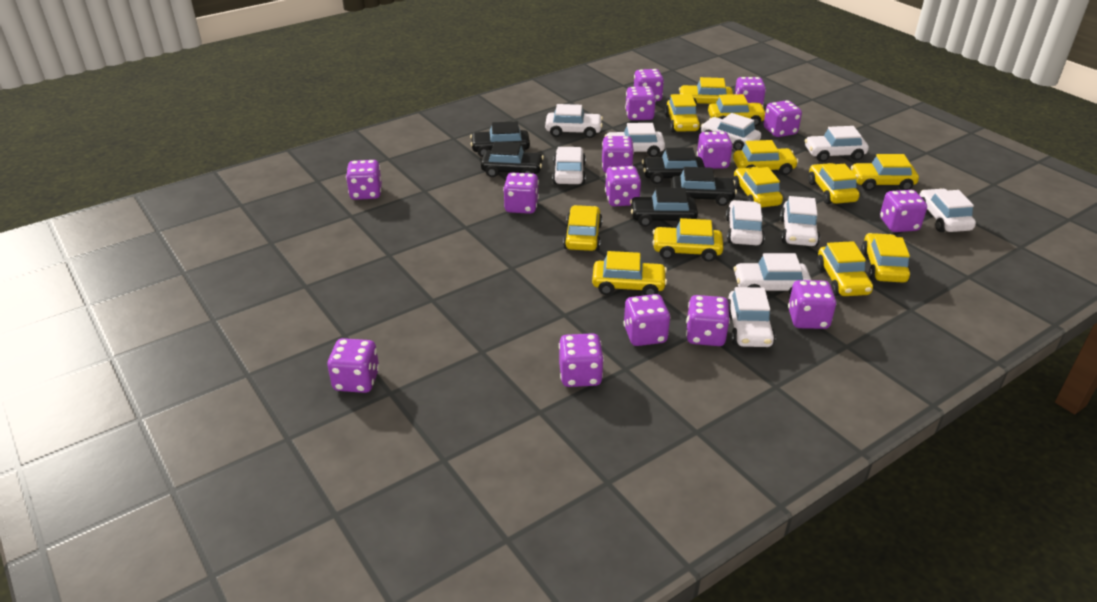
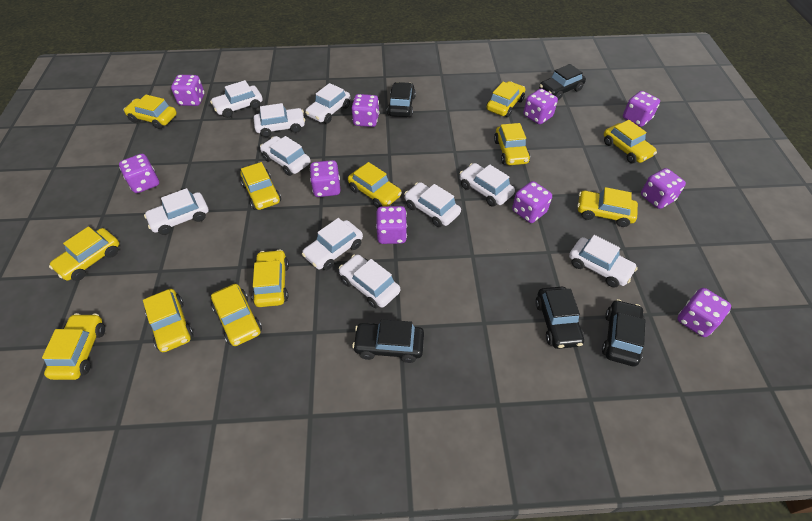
purple dice: [327,338,379,393] [346,160,382,200] [503,173,539,214] [559,333,604,387] [602,136,634,173] [605,166,641,206] [623,294,670,346] [625,86,656,120] [634,69,664,101] [686,295,730,346] [697,131,733,169] [735,77,766,105] [764,100,802,137] [788,280,837,329] [880,190,927,232] = 15 -> [119,154,159,193] [171,75,204,106] [310,160,340,197] [352,94,379,127] [376,206,407,244] [512,181,552,223] [523,89,558,124] [623,91,660,127] [641,168,686,209] [677,288,731,337] = 10

